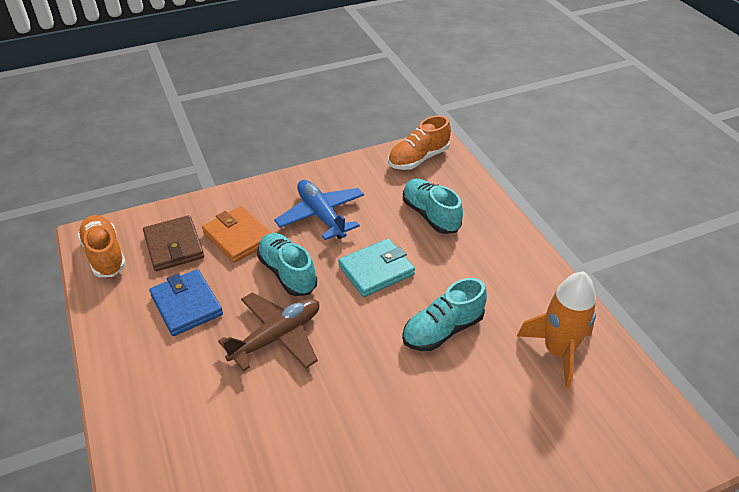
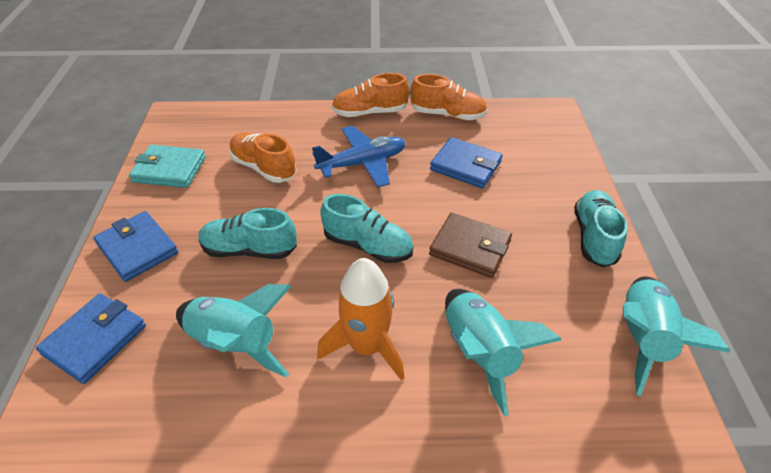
blue wallet: [149,269,223,336] = 1 -> [36,293,146,384] [93,211,178,282] [430,137,503,188] = 3
brown plane: [218,292,319,371] = 1 -> none = 0
orange shoe: [77,215,126,277] [388,115,451,170] = 2 -> [229,133,297,183] [332,73,409,117] [410,74,487,120] = 3
orange wallet: [202,206,272,263] = 1 -> none = 0
turquoise rocket: none = 0 -> [176,284,291,378] [445,289,562,416] [623,276,730,396] = 3

